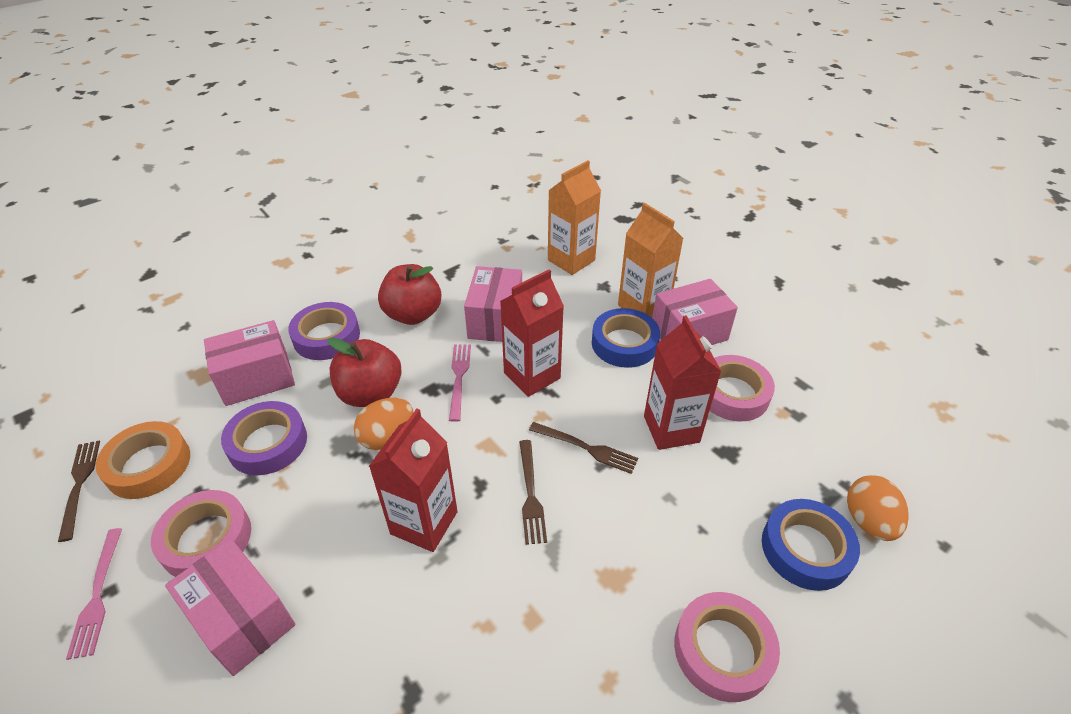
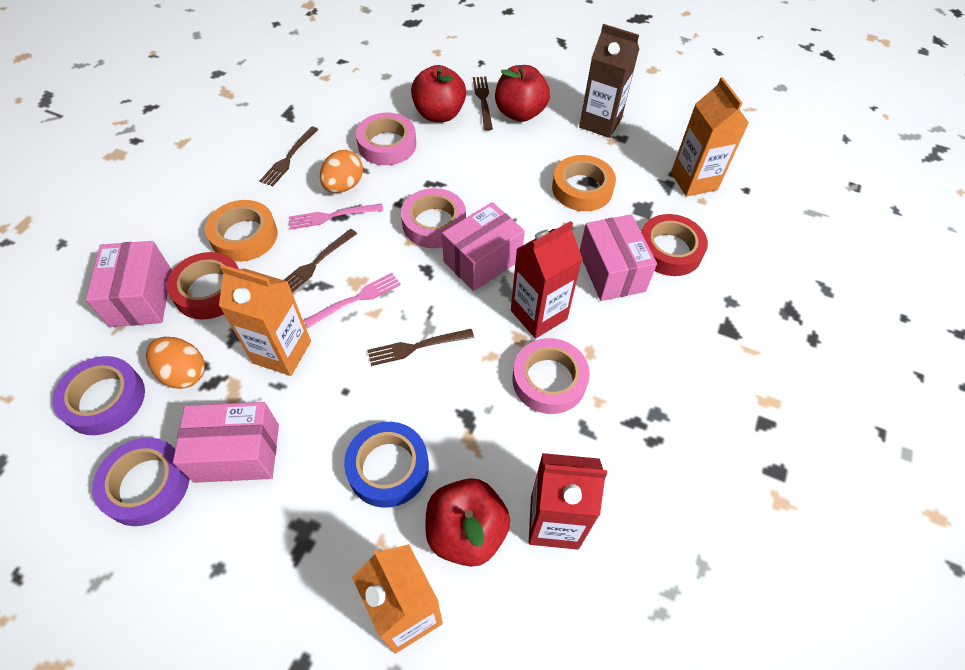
blue tape: [592,308,660,368] [762,499,860,591] = 2 -> [344,422,429,508] = 1
brown carton: none = 0 -> [579,24,639,138] = 1
brown fork: [58,441,100,542] [519,440,547,545] [529,422,638,474] = 3 -> [260,126,319,187] [284,229,357,292] [368,329,474,366] [473,77,493,131] = 4
orange carton: [548,160,601,275] [618,203,683,318] = 2 -> [219,265,311,376] [352,544,443,654] [671,77,749,197] = 3
orange tape: [96,421,190,499] = 1 -> [205,200,278,262] [552,155,616,211] = 2
red apple: [327,337,402,407] [378,264,441,325] = 2 -> [411,65,466,122] [425,478,510,567] [495,65,550,122] = 3
red carton: [369,408,458,552] [500,269,564,397] [644,315,722,450] = 3 -> [511,221,582,339] [529,453,607,550] = 2
red tape: none = 0 -> [167,252,239,320] [641,214,708,276] = 2

